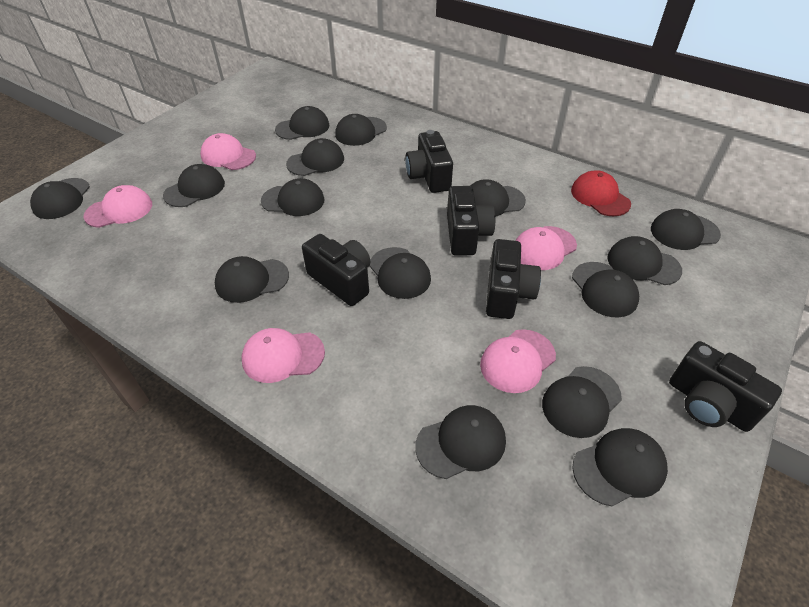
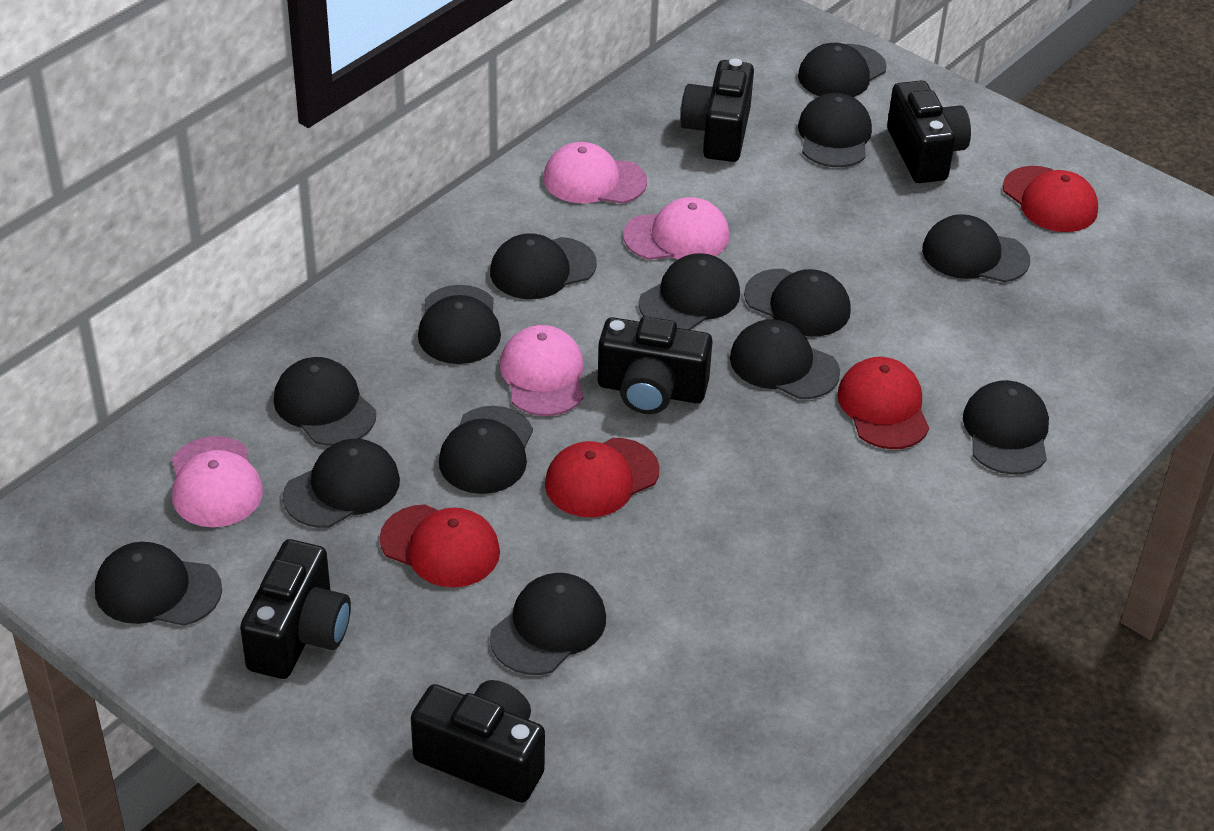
black cap: [30,178,90,219] [163,164,225,207] [215,256,289,303] [261,178,324,216] [275,106,329,140] [286,138,344,176] [335,114,387,146] [369,247,431,299] [415,405,506,479] [470,179,526,217] [542,366,622,438] [572,262,639,318] [572,428,668,506] [607,236,682,285] [651,209,721,250] = 15 -> [95,542,222,626] [274,357,376,446] [283,439,400,528] [418,285,501,364] [439,406,533,494] [490,234,597,299] [490,573,606,675] [639,253,740,330] [730,319,840,399] [744,269,851,336] [798,43,887,97] [798,93,872,167] [922,214,1030,282] [963,380,1049,475] = 14
pink cap: [84,185,152,228] [200,133,256,170] [242,328,325,383] [480,329,556,393] [515,226,577,270] = 5 -> [172,436,263,527] [500,325,584,416] [543,142,647,204] [623,197,730,260] = 4
red cap: [571,170,631,216] = 1 -> [380,504,500,587] [545,438,660,517] [837,357,929,449] [1003,166,1098,232] = 4

